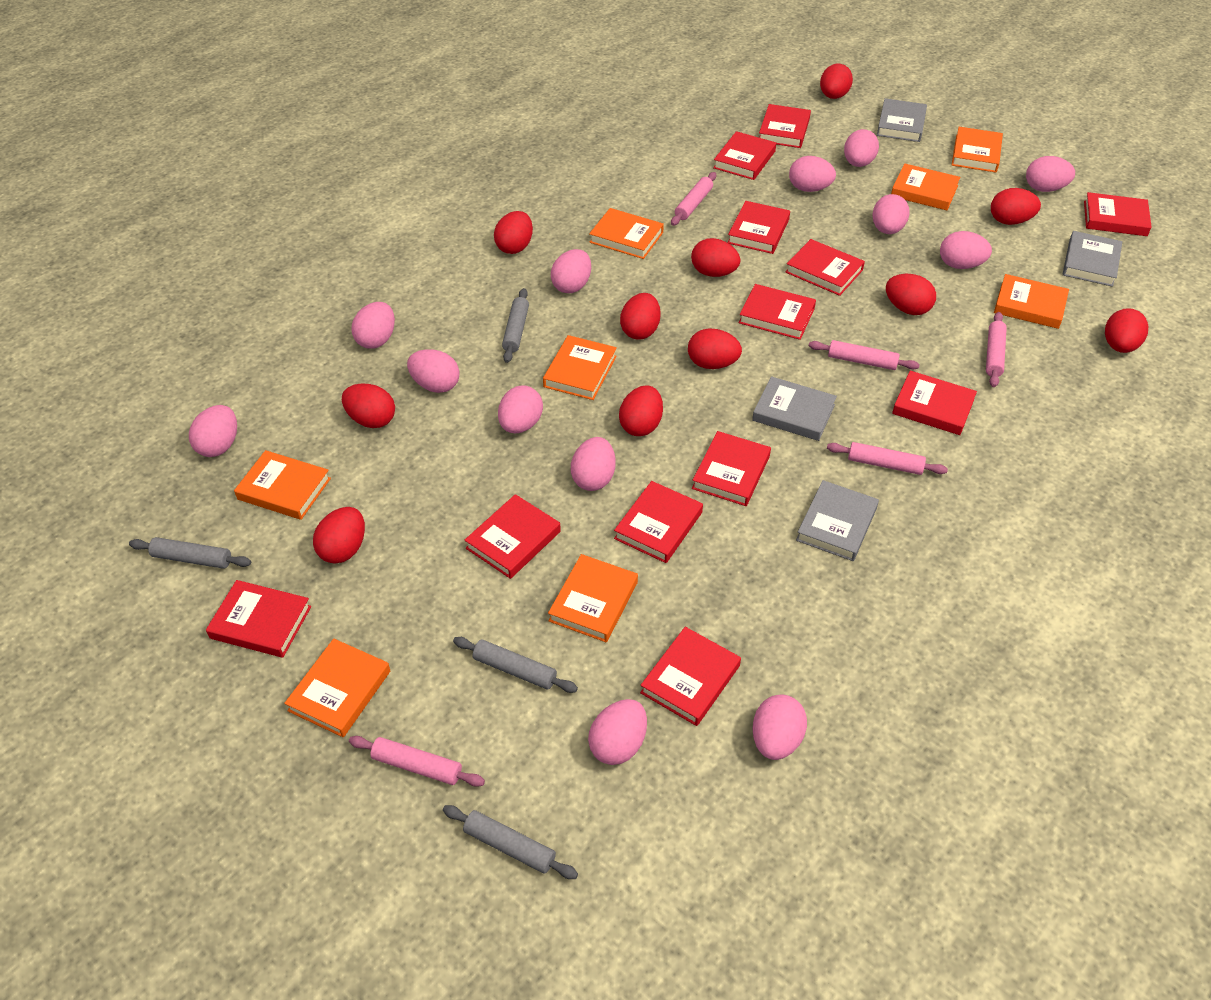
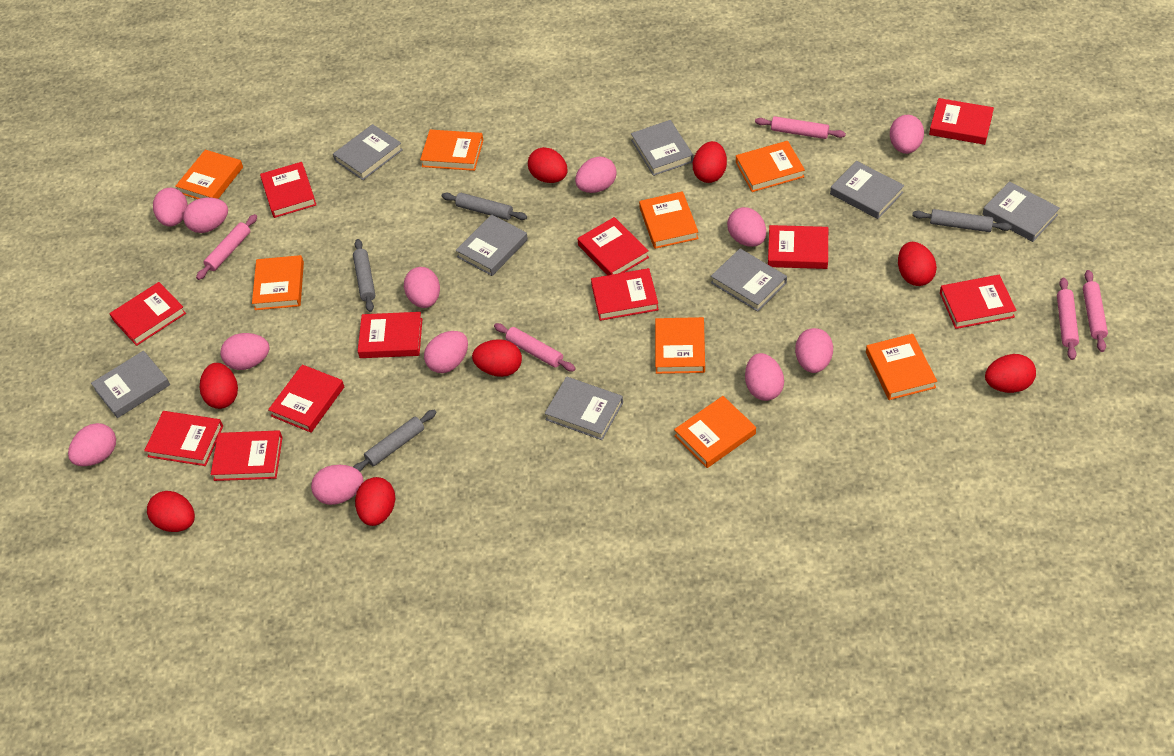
grey book: [752,376,837,441] [796,480,879,561] [877,98,927,142] [1063,231,1122,287] = 4 -> [91,351,170,418] [333,124,403,180] [456,214,528,276] [544,376,623,440] [631,120,693,176] [711,249,787,312] [830,161,904,219] [982,181,1060,242] = 8
pink egg: [189,405,237,457] [352,302,395,349] [407,349,460,393] [498,385,543,433] [551,249,591,293] [571,437,616,491] [588,699,647,765] [752,695,807,760] [789,156,836,192] [844,129,879,167] [872,194,910,234] [940,231,992,269] [1026,156,1075,192] = 13 -> [68,423,116,466] [153,188,188,226] [183,198,228,233] [220,333,270,370] [311,465,363,505] [404,267,440,308] [424,331,468,373] [575,157,617,193] [727,207,766,247] [745,353,784,401] [795,328,833,373] [890,115,924,154] = 12
red book: [206,580,311,658] [464,494,561,579] [614,481,703,563] [640,627,741,726] [692,431,771,506] [713,131,776,180] [727,201,790,254] [739,284,816,340] [759,104,811,148] [786,239,865,296] [892,371,977,435] [1084,192,1152,236] = 12 -> [109,282,186,346] [144,411,223,466] [211,430,283,481] [260,162,316,218] [268,364,344,433] [358,312,423,358] [577,217,649,275] [591,268,659,321] [768,225,828,269] [929,98,994,145] [940,275,1016,329] = 11
red egg: [313,507,365,564] [342,384,395,428] [494,211,533,254] [619,385,663,436] [620,293,661,339] [688,328,742,369] [691,238,740,277] [820,64,853,99] [886,274,936,315] [991,188,1041,225] [1105,308,1148,353] = 11 -> [147,491,195,532] [200,363,238,409] [355,477,396,526] [472,339,522,377] [528,147,568,183] [693,141,727,183] [898,242,937,286] [985,354,1036,393] = 8

